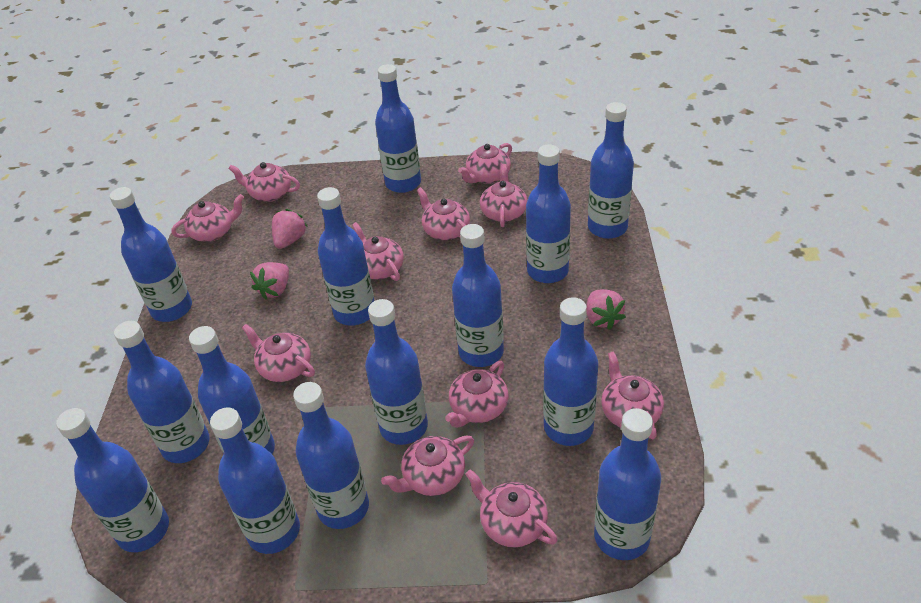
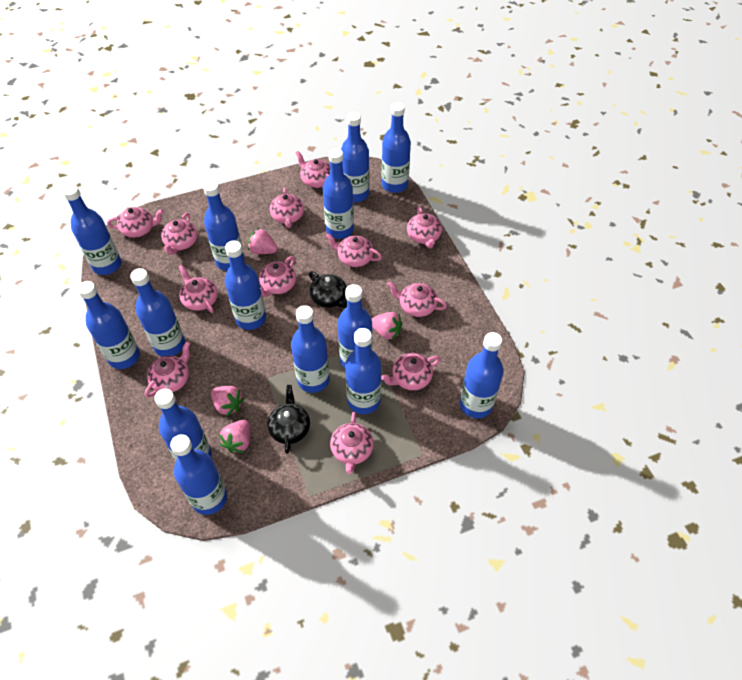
black teapot: none = 0 -> [267,385,310,454] [309,271,347,308] = 2
pink strawberry: [250,262,289,300] [272,209,308,249] [586,289,626,330] = 3 -> [211,386,244,417] [219,420,250,453] [248,228,278,254] [372,312,402,340] = 4
pink teapot: [172,194,244,242] [229,162,300,202] [242,324,315,382] [352,222,404,281] [381,436,474,496] [417,187,470,240] [445,361,508,428] [458,143,512,184] [465,469,558,547] [480,164,527,227] [601,351,664,439] = 11 -> [107,207,164,238] [145,341,190,398] [161,213,197,255] [179,265,218,313] [259,256,296,297] [270,187,304,228] [296,151,330,188] [326,234,382,267] [330,412,374,474] [381,353,440,391] [387,282,447,317] [407,207,442,248] = 12

